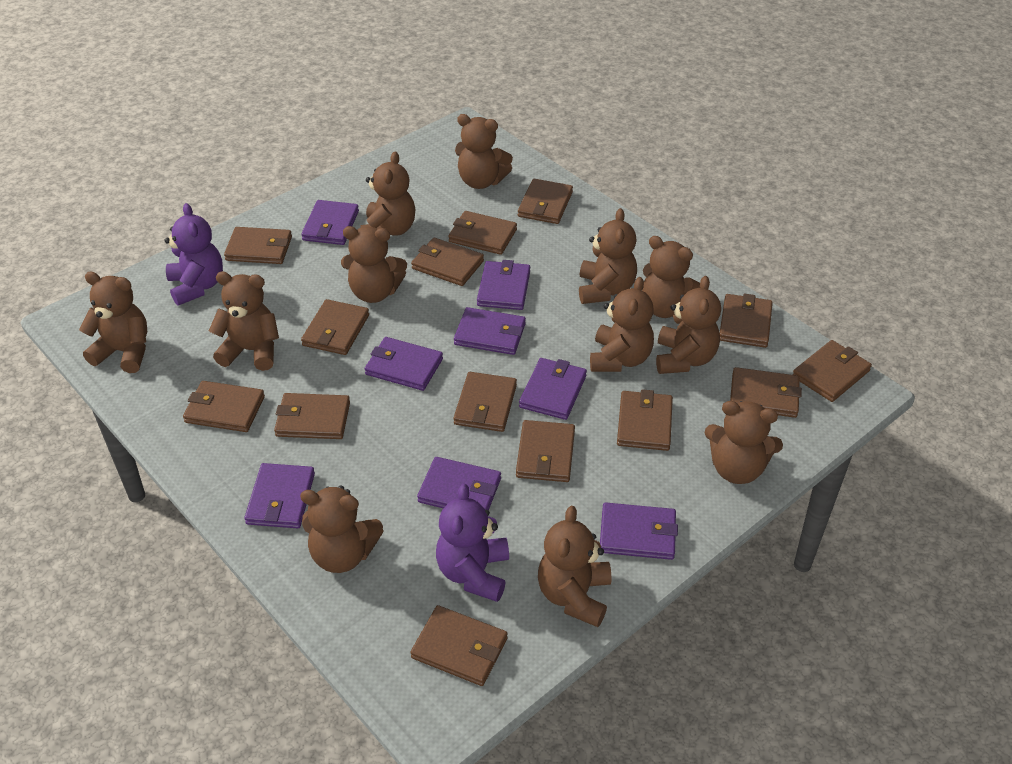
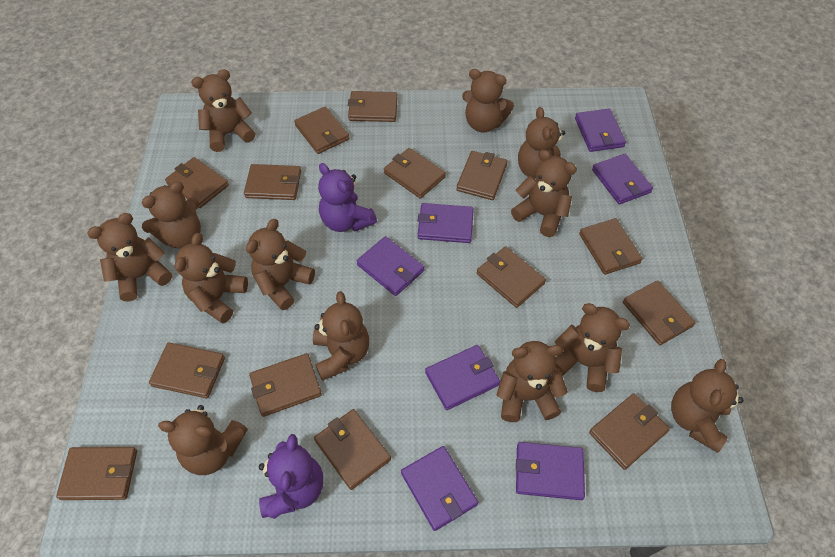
brown teddy bear: [79,272,147,373] [209,272,279,371] [300,486,383,573] [341,226,407,303] [360,151,415,240] [455,114,513,189] [538,506,611,627] [579,208,637,304] [590,277,654,372] [642,236,700,318] [656,276,721,374] [705,401,783,484] = 12 -> [87,213,172,302] [142,182,201,249] [158,405,248,475] [175,233,248,323] [191,69,255,152] [246,219,315,310] [313,291,369,381] [462,69,514,132] [497,341,568,422] [511,150,577,237] [518,107,565,178] [555,303,630,392] [671,359,744,453] = 13
purple wallet: [244,463,315,528] [301,200,359,245] [365,337,443,391] [417,457,501,510] [454,307,526,355] [477,260,530,310] [519,358,587,420] [600,502,678,560] = 8 -> [357,236,425,296] [401,446,478,531] [418,203,474,243] [425,345,500,410] [516,442,585,500] [575,109,626,152] [592,154,653,204] = 7

